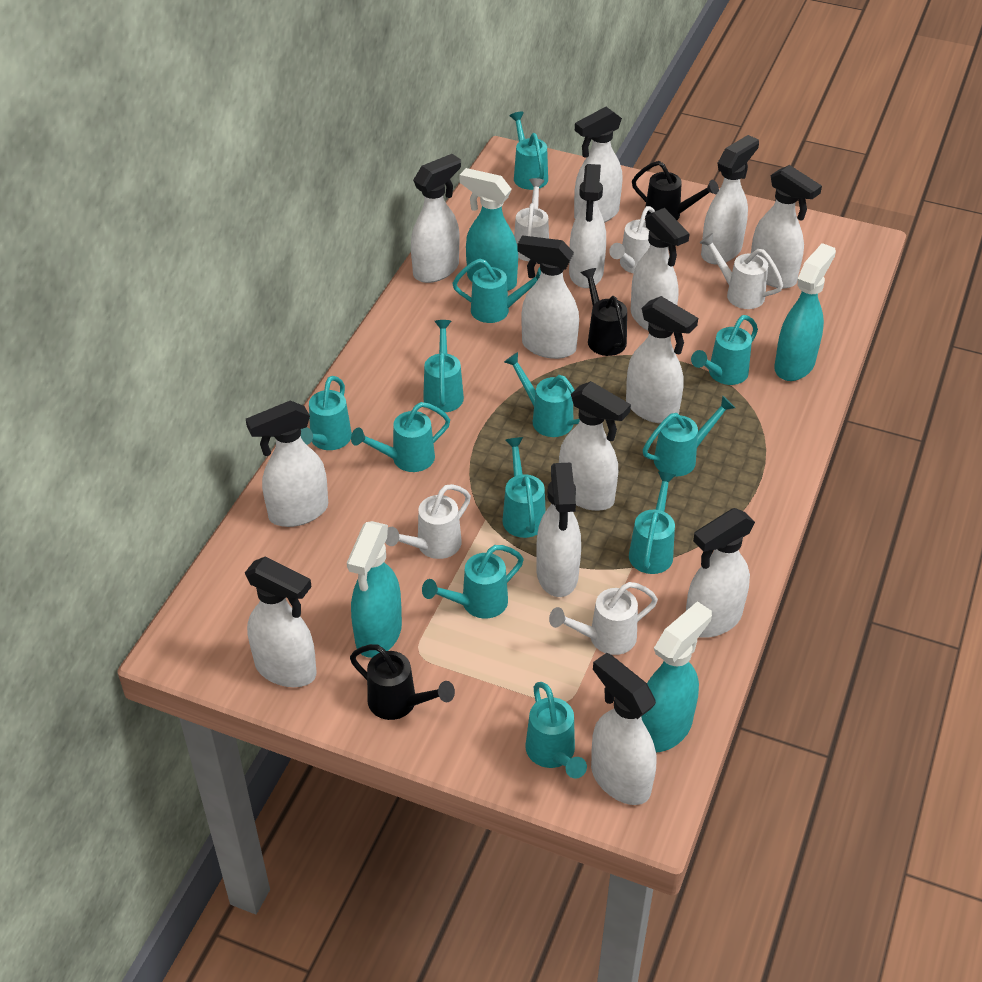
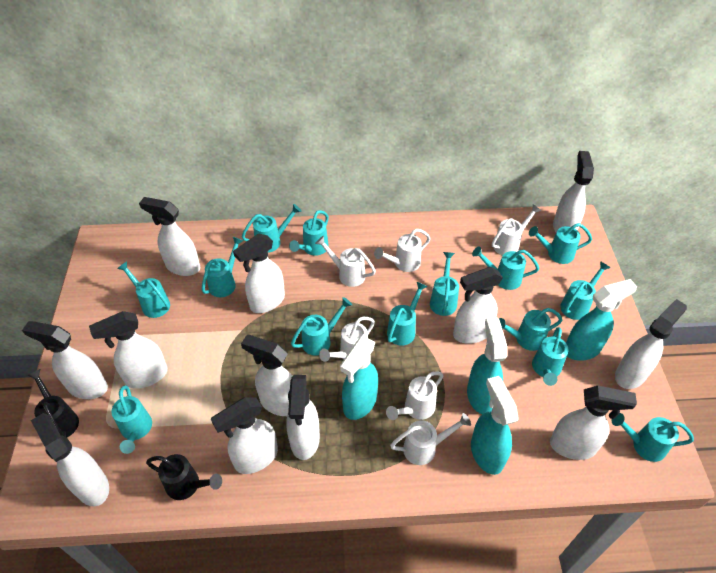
black watering can: [350,644,455,720] [581,268,627,356] [632,161,719,220] = 3 -> [27,369,79,438] [146,454,222,500] = 2
turquoise watering can: [300,376,352,450] [351,402,450,472] [422,545,524,619] [423,320,464,412] [452,259,541,323] [502,437,546,538] [504,352,580,437] [510,111,548,190] [526,682,587,779] [629,471,676,574] [643,396,735,477] [691,315,758,385] = 12 -> [111,385,152,454] [117,261,170,318] [202,237,243,297] [242,204,301,253] [289,210,329,256] [291,297,352,356] [387,282,428,345] [430,252,459,316] [472,247,539,290] [499,308,562,351] [529,223,592,264] [532,327,569,386] [560,261,611,320] [612,413,694,462] = 14
white spray bottle: [245,557,317,687] [246,400,328,527] [411,154,461,283] [517,235,579,359] [536,463,581,597] [559,381,631,511] [569,164,606,288] [574,107,622,223] [591,653,656,805] [626,296,698,423] [631,208,689,331] [686,508,755,638] [701,135,759,264] [751,165,822,289] = 14 -> [22,321,108,399] [31,413,109,506] [89,311,168,389] [139,197,200,276] [211,397,278,474] [233,234,285,313] [241,335,293,416] [286,375,320,460] [453,267,503,344] [550,386,637,460] [553,151,594,232] [615,299,687,389] = 12
white watering can: [385,484,471,559] [514,178,549,261] [549,582,658,655] [609,206,655,273] [700,233,783,309] = 5 -> [315,236,376,287] [319,317,375,362] [374,229,431,272] [386,371,443,420] [390,413,471,465] [492,204,541,256] = 6

